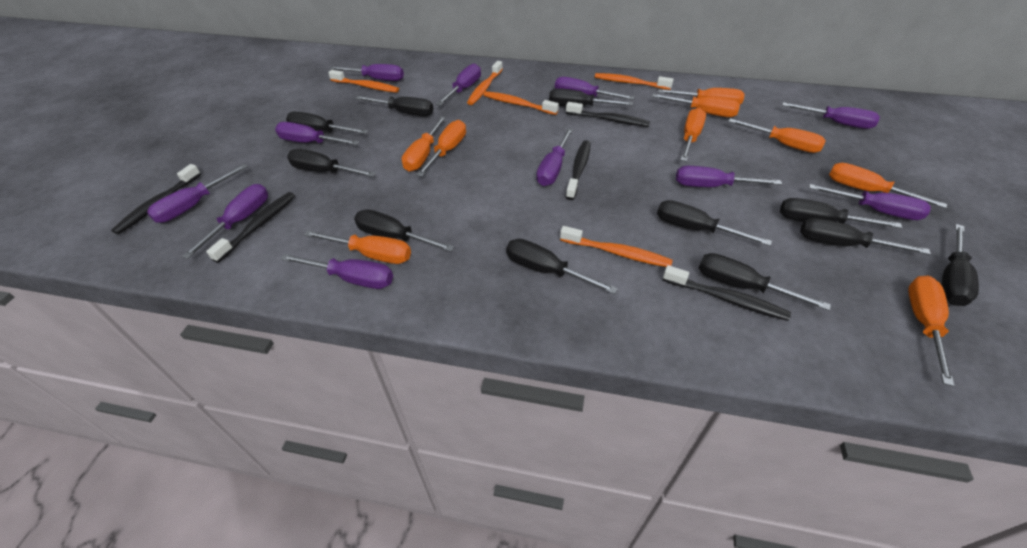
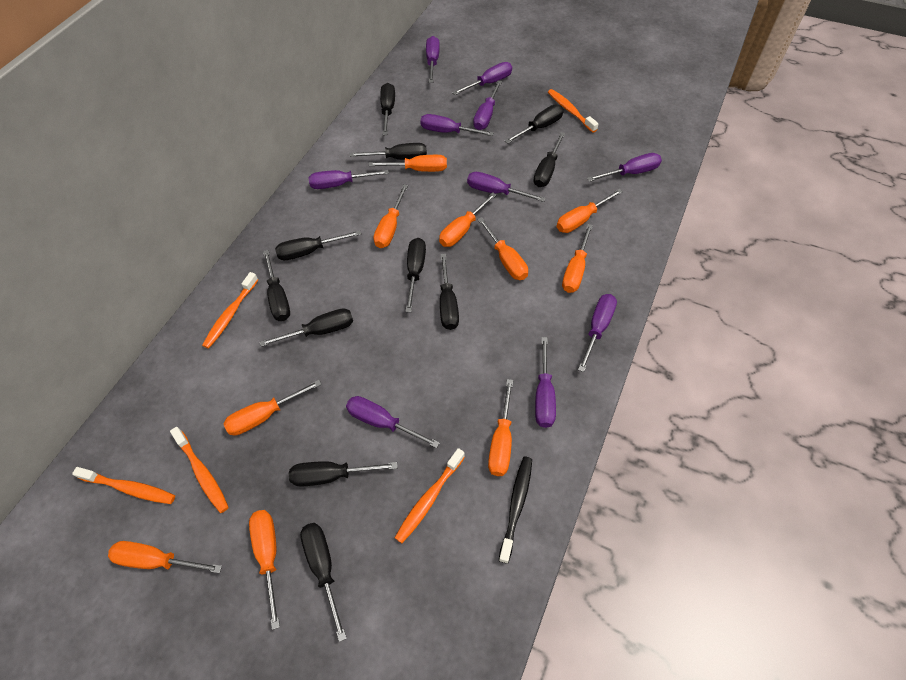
black toothbrush: [111,164,201,234] [206,192,295,263] [566,102,650,127] [566,140,591,200] [663,265,791,321] = 5 -> [499,456,532,564] = 1
orange screwdriver: [304,230,411,264] [402,116,446,172] [416,120,466,177] [652,94,740,117] [658,88,745,104] [680,108,706,162] [728,118,826,153] [829,163,947,208] [908,276,955,387] = 9 -> [108,541,222,573] [223,380,322,435] [249,510,280,630] [369,155,447,172] [374,184,408,248] [439,192,497,247] [477,217,528,280] [488,379,513,476] [557,189,623,233] [562,224,593,293] = 10
purple screwdriver: [147,164,248,223] [182,184,268,259] [275,122,359,145] [281,254,393,289] [330,64,404,81] [436,63,481,106] [536,128,573,186] [555,77,635,100] [676,166,782,187] [782,102,880,129] [809,184,931,220] = 11 -> [309,170,389,189] [346,396,440,448] [420,114,494,136] [426,36,440,83] [452,62,512,95] [467,172,546,202] [473,81,502,130] [535,337,556,428] [578,294,617,372] [587,153,662,182] = 10

